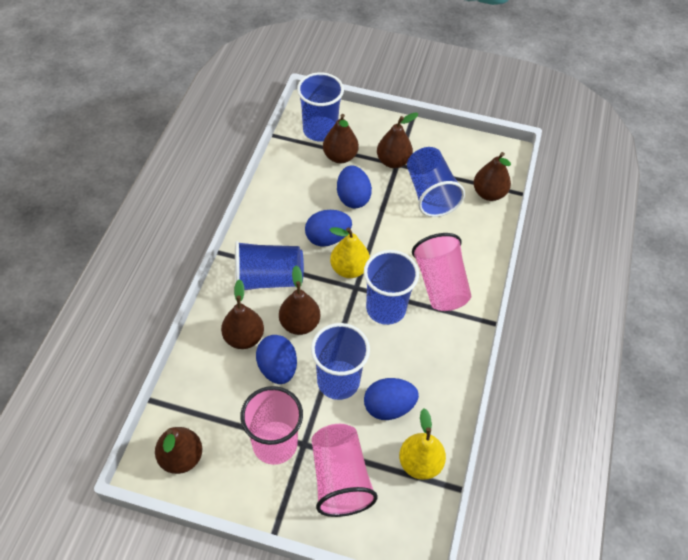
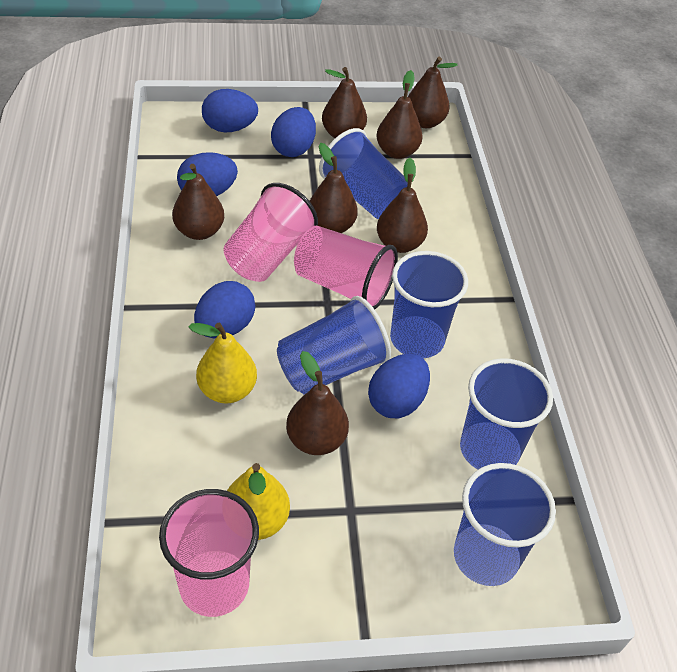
blue egg: [256,335,297,384] [305,210,352,247] [337,165,372,208] [364,378,419,420] = 4 -> [177,152,238,196] [194,281,255,338] [202,89,258,132] [271,107,316,157] [368,354,430,418] = 5
brown pear: [155,427,202,474] [221,279,264,349] [279,266,320,335] [323,114,359,163] [377,112,418,168] [473,152,511,201] = 6 -> [172,164,224,240] [286,351,349,455] [310,143,358,233] [322,67,367,138] [377,70,423,159] [377,158,428,253] [408,57,458,128] = 7

